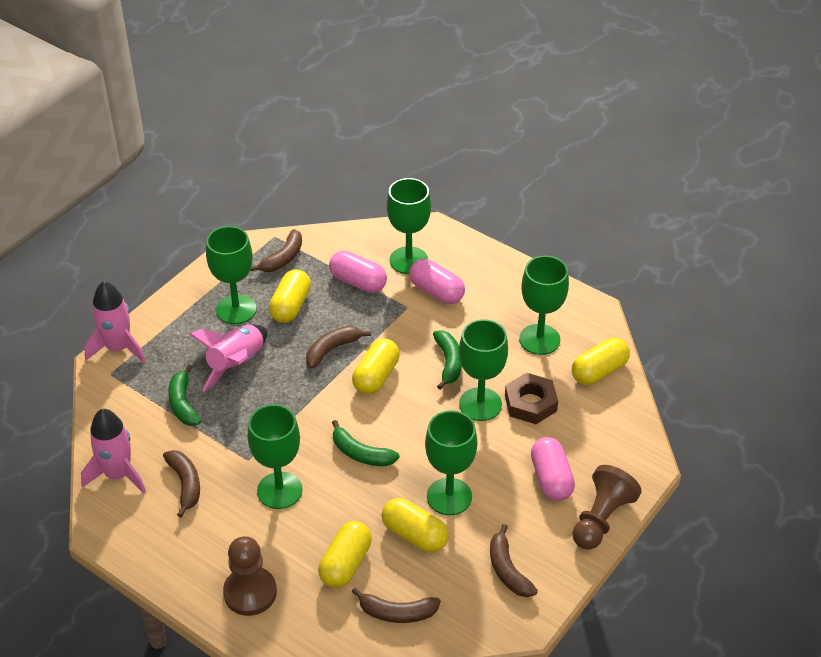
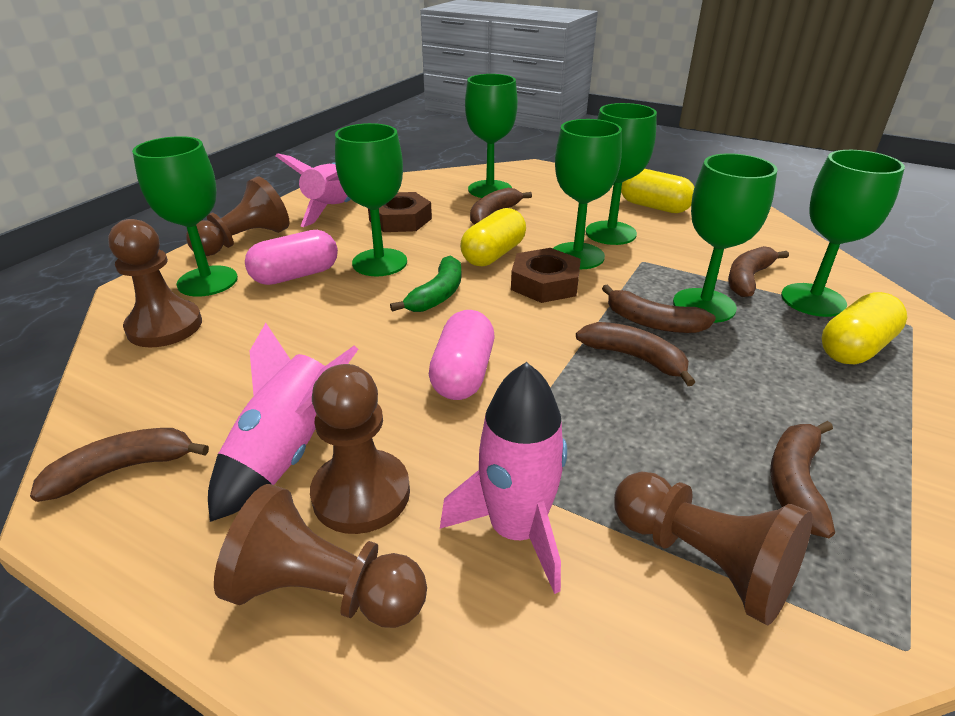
brown banana: [163,450,200,517] [250,229,302,272] [306,326,371,369] [352,588,441,623] [490,524,538,597] = 5 -> [30,428,209,502] [470,188,532,225] [576,322,695,386] [602,284,716,333] [728,246,789,297] [770,421,835,538] = 6
brown nut: [505,373,558,424] = 1 -> [368,192,432,232] [511,248,581,303] = 2
brown pawn: [223,536,277,616] [572,465,642,550] = 2 -> [108,219,202,347] [186,176,290,256] [214,484,427,628] [310,364,410,534] [614,472,813,625] = 5
green banana: [168,364,201,426] [332,420,400,466] [433,330,462,390] = 3 -> [390,256,461,312] = 1
green goblet: [206,226,257,324] [248,404,303,509] [387,178,431,274] [425,410,477,515] [459,319,508,421] [519,255,569,355] = 6 -> [132,136,238,297] [335,123,407,276] [465,74,518,198] [553,119,622,269] [586,103,657,245] [673,153,778,323] [781,150,905,317] = 7
pink capsule: [329,251,387,293] [409,259,465,304] [531,437,575,501] = 3 -> [245,230,338,285] [429,310,494,400] = 2
yellow capsule: [269,269,311,323] [318,521,372,588] [352,339,400,394] [382,498,449,553] [572,338,630,385] = 5 -> [460,208,526,267] [621,169,694,213] [822,292,907,364] = 3

